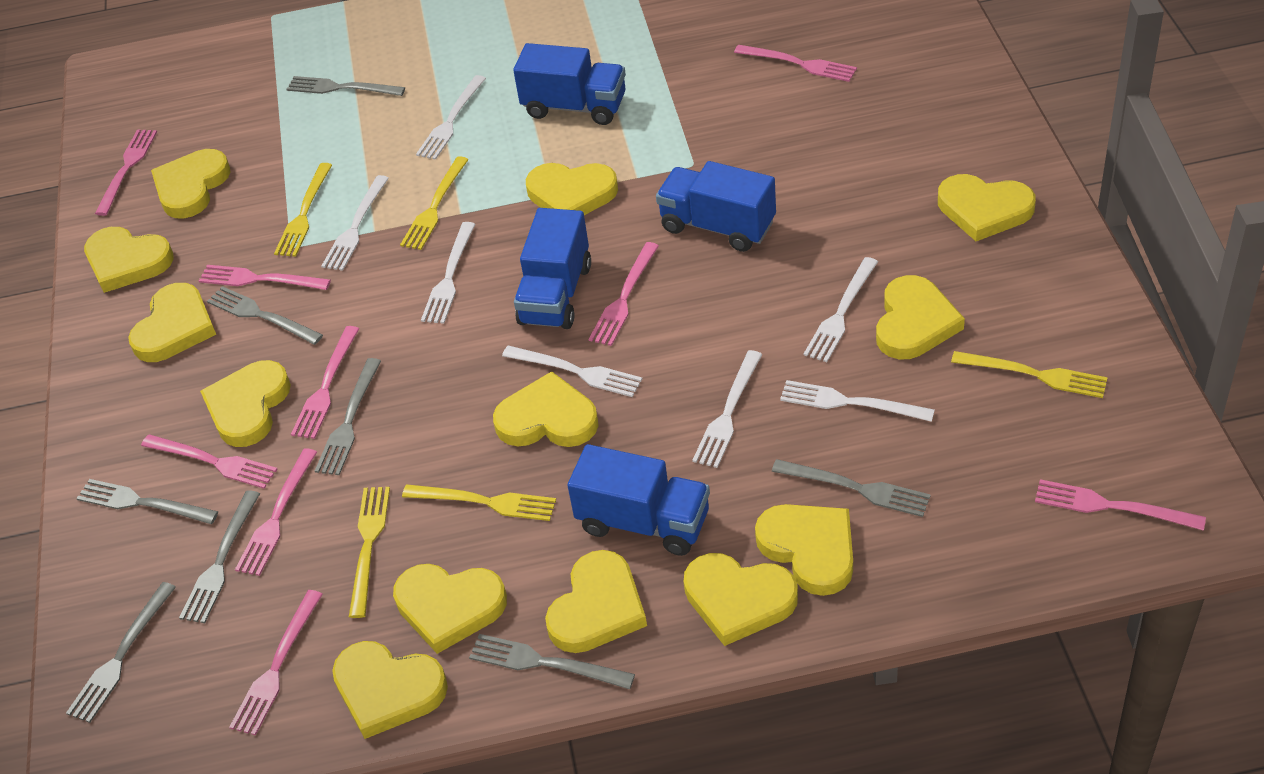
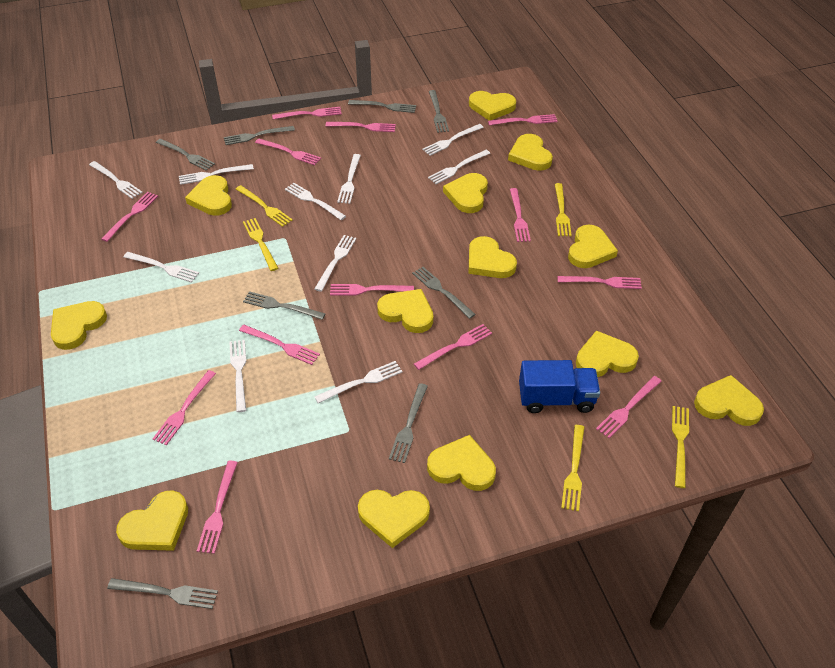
blue truck: [513,43,626,125] [514,208,591,329] [568,444,710,556] [656,161,776,252] = 4 -> [519,360,600,413] = 1
pink fork: [95,129,157,216] [141,434,278,489] [199,265,331,290] [229,590,323,736] [235,448,317,576] [291,326,359,439] [589,242,659,346] [734,45,857,82] [1035,479,1206,531] = 9 -> [101,192,158,242] [153,370,216,445] [197,461,238,554] [239,325,320,365] [255,138,321,165] [272,107,342,119] [325,122,396,132] [330,284,414,296] [414,324,492,370] [488,114,558,125] [510,188,531,242] [557,276,642,289] [596,376,662,438] = 13
white fork: [321,175,389,271] [416,75,486,160] [421,222,475,324] [502,346,642,397] [692,350,762,468] [780,380,935,422] [804,257,878,362] = 7 -> [89,161,143,199] [123,252,199,283] [179,164,254,185] [229,340,246,412] [285,183,346,220] [314,361,403,403] [315,235,356,292] [337,154,361,204] [422,124,484,156] [428,150,490,184] = 10

